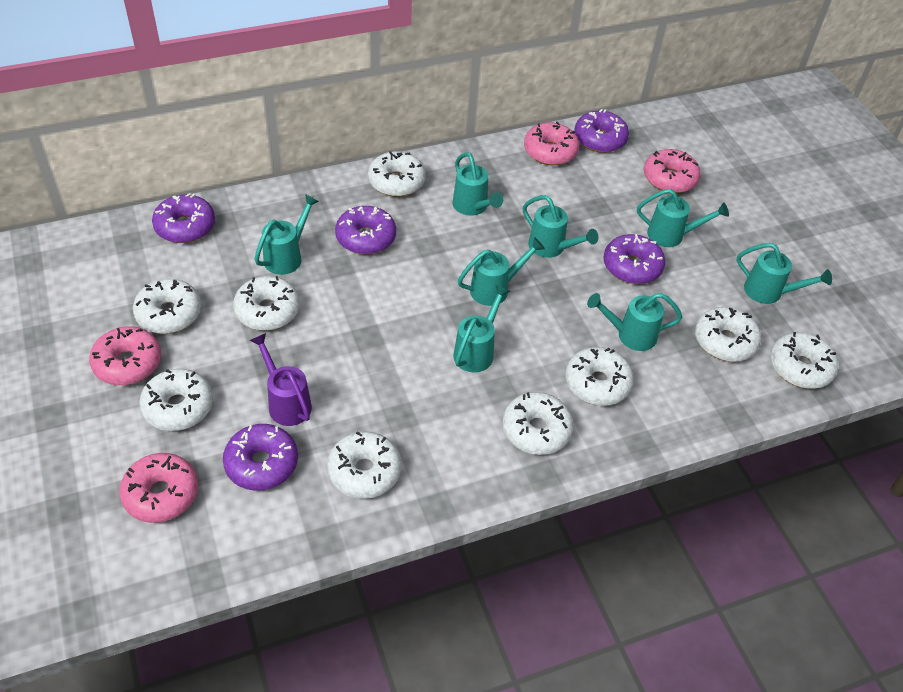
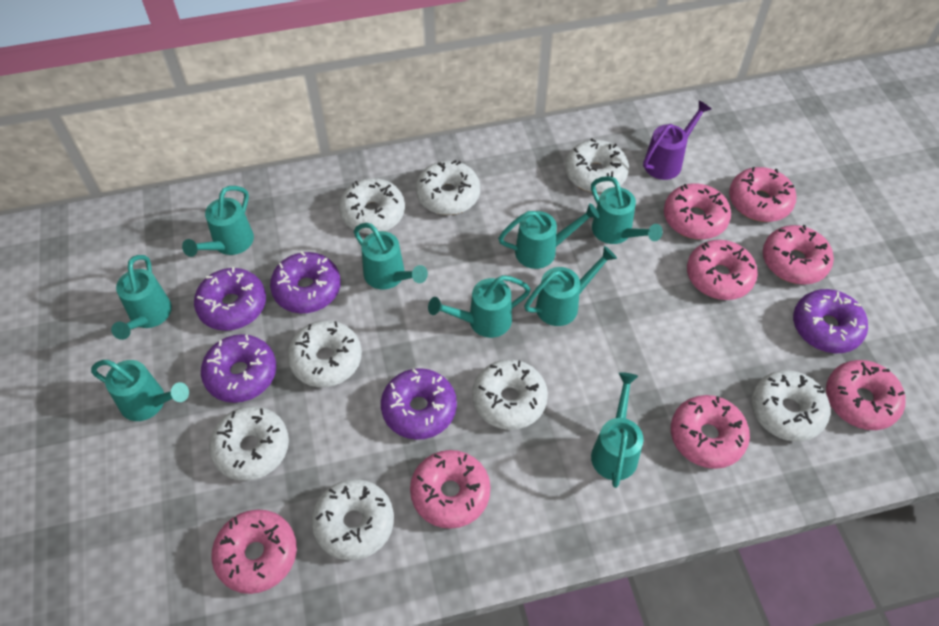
pink donut: [89,327,161,385] [119,453,198,523] [524,121,580,165] [644,149,701,193] = 4 -> [212,510,297,594] [410,450,491,529] [664,183,731,240] [671,395,750,469] [687,240,758,300] [729,167,796,222] [763,225,834,285] [826,360,905,430] = 8
turquoise watering can: [254,194,319,275] [452,152,503,216] [453,285,510,372] [458,237,545,306] [523,195,598,258] [587,293,683,351] [637,189,729,247] [736,243,832,304] = 8 -> [91,360,189,421] [111,255,172,340] [182,186,254,257] [354,223,428,289] [428,275,531,338] [498,203,599,269] [524,246,617,326] [591,176,663,244] [591,372,643,488] = 9
white donut: [133,279,201,334] [139,369,213,431] [233,276,300,331] [327,431,401,499] [368,151,426,197] [502,392,573,455] [565,347,634,406] [695,307,761,362] [770,332,838,389] = 9 -> [209,406,289,481] [287,320,362,387] [311,479,394,560] [339,178,405,234] [416,160,480,215] [472,359,548,430] [565,139,629,193] [751,370,830,442] = 8

